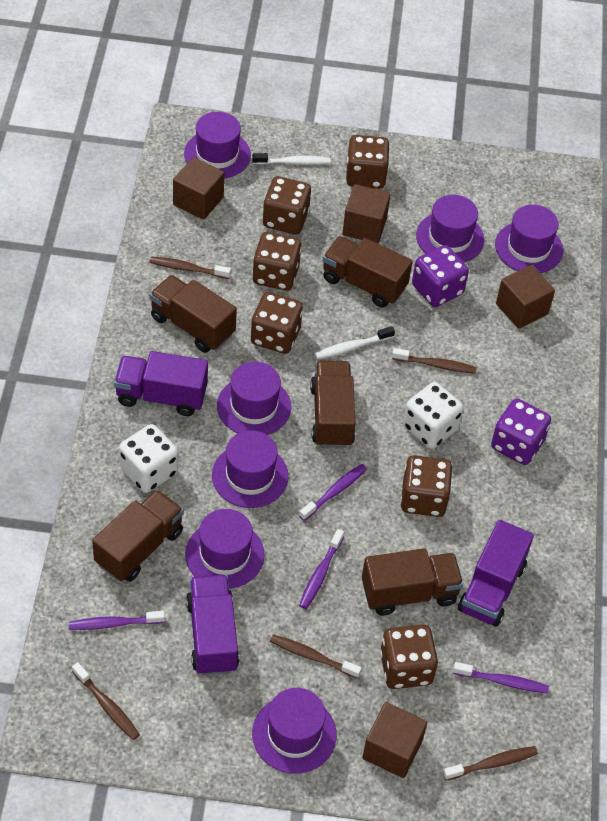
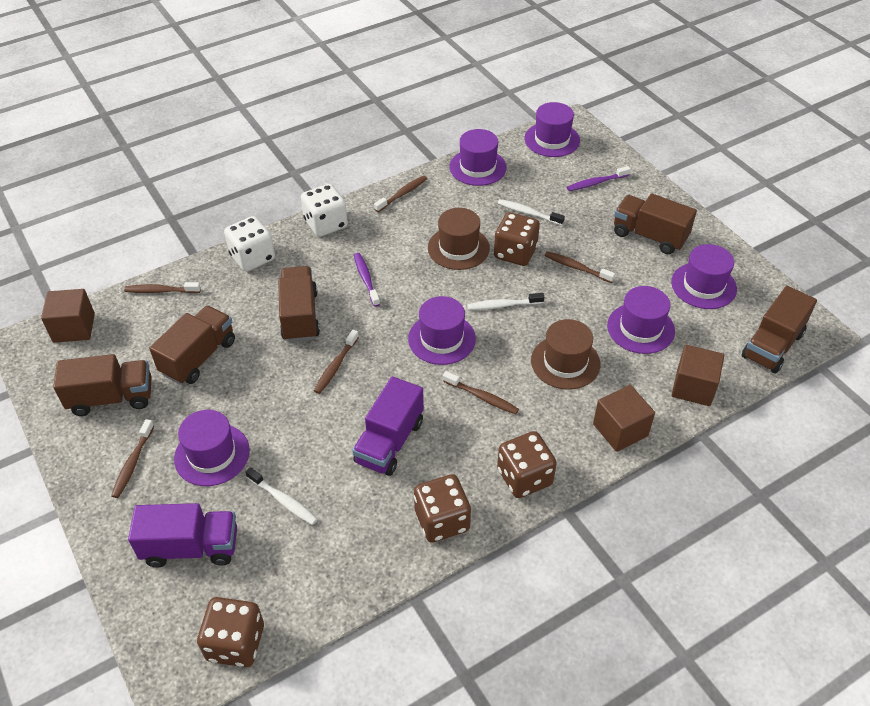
brown cube: [173,157,224,220] [342,184,391,244] [362,702,428,778] [496,265,555,329] = 4 -> [41,289,95,343] [593,385,655,452] [672,345,724,406] = 3
brown dice: [251,292,303,354] [252,232,301,291] [263,176,311,234] [346,135,390,189] [380,625,438,689] [400,455,453,517] = 6 -> [197,597,264,667] [414,474,471,543] [494,212,540,266] [497,431,557,498] = 4
brown hat: none = 0 -> [428,208,490,270] [531,319,600,390] = 2
brown toothbrush: [72,662,140,740] [149,257,231,279] [270,635,362,679] [392,348,477,374] [443,746,538,781] = 5 -> [111,419,154,498] [124,282,201,293] [314,330,359,394] [374,176,427,212] [443,371,519,415] [545,251,615,283] = 6
purple dice: [412,245,469,307] [491,399,551,465] = 2 -> none = 0
purple hat: [184,112,251,179] [185,509,265,589] [212,430,289,508] [217,361,291,435] [252,688,337,774] [416,195,484,262] [495,205,563,273] = 7 -> [174,410,250,486] [408,296,476,365] [450,129,507,186] [524,102,580,157] [607,286,675,354] [671,244,737,309] = 6
purple toothbrush: [69,611,165,630] [299,464,367,521] [299,529,344,609] [453,662,549,694] = 4 -> [354,253,380,307] [567,166,631,191] = 2
purple truck: [114,351,208,416] [186,575,239,675] [458,520,534,627] = 3 -> [128,503,237,568] [352,377,424,476] = 2
white toothbrush: [252,153,331,165] [314,326,395,359] = 2 -> [245,467,317,525] [467,293,544,310] [497,199,565,226] = 3

